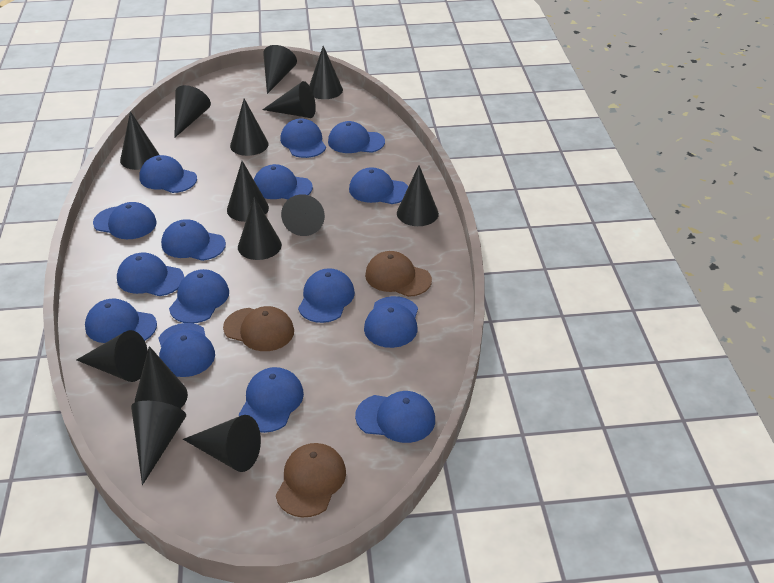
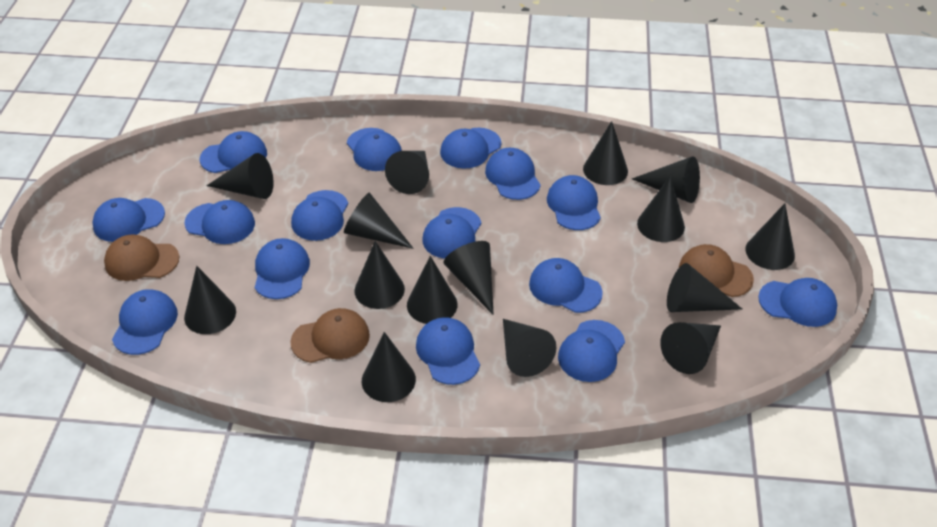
black cone: [77,330,148,382] [120,111,159,170] [131,401,186,485] [135,346,188,409] [174,85,211,138] [183,415,261,472] [227,161,269,222] [230,99,269,156] [238,197,282,260] [262,81,316,118] [263,45,297,94] [281,194,325,236] [309,46,343,99] [397,165,439,226] = 14 -> [184,266,236,334] [207,153,274,199] [344,193,413,249] [355,241,405,309] [362,332,416,402] [385,151,429,194] [407,256,458,324] [443,241,494,315] [503,319,557,377] [583,121,628,185] [632,156,700,203] [637,176,685,242] [660,322,721,374] [667,263,742,312] [745,203,795,270] = 15

